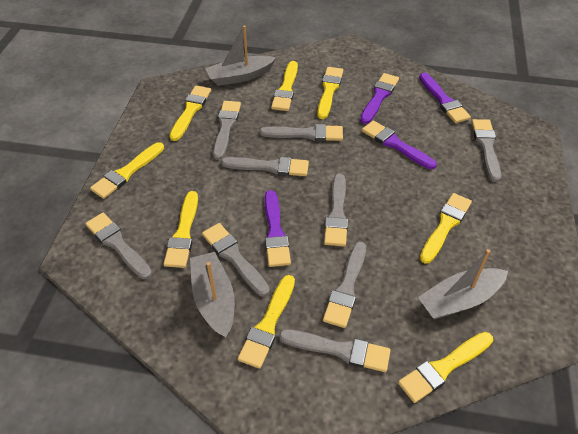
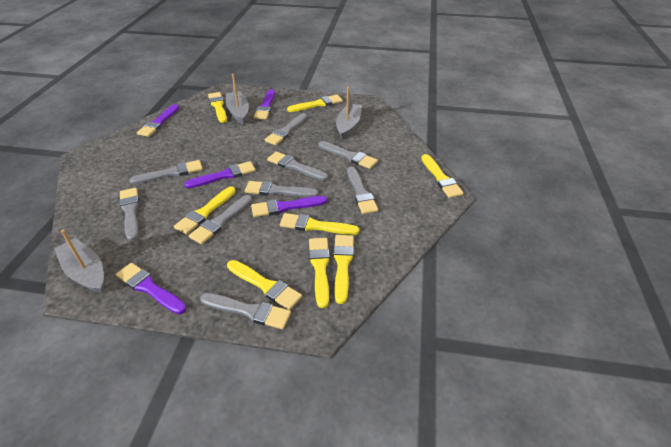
purple brush: [265,190,291,267] [360,73,399,124] [362,120,437,169] [419,73,471,123] = 4 -> [116,263,186,314] [137,104,179,137] [184,161,256,188] [251,196,327,217] [254,89,275,119] = 5

